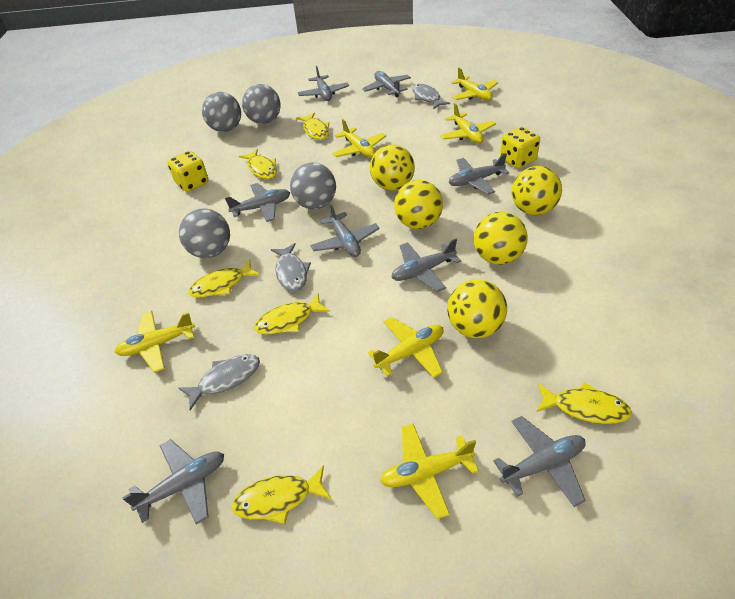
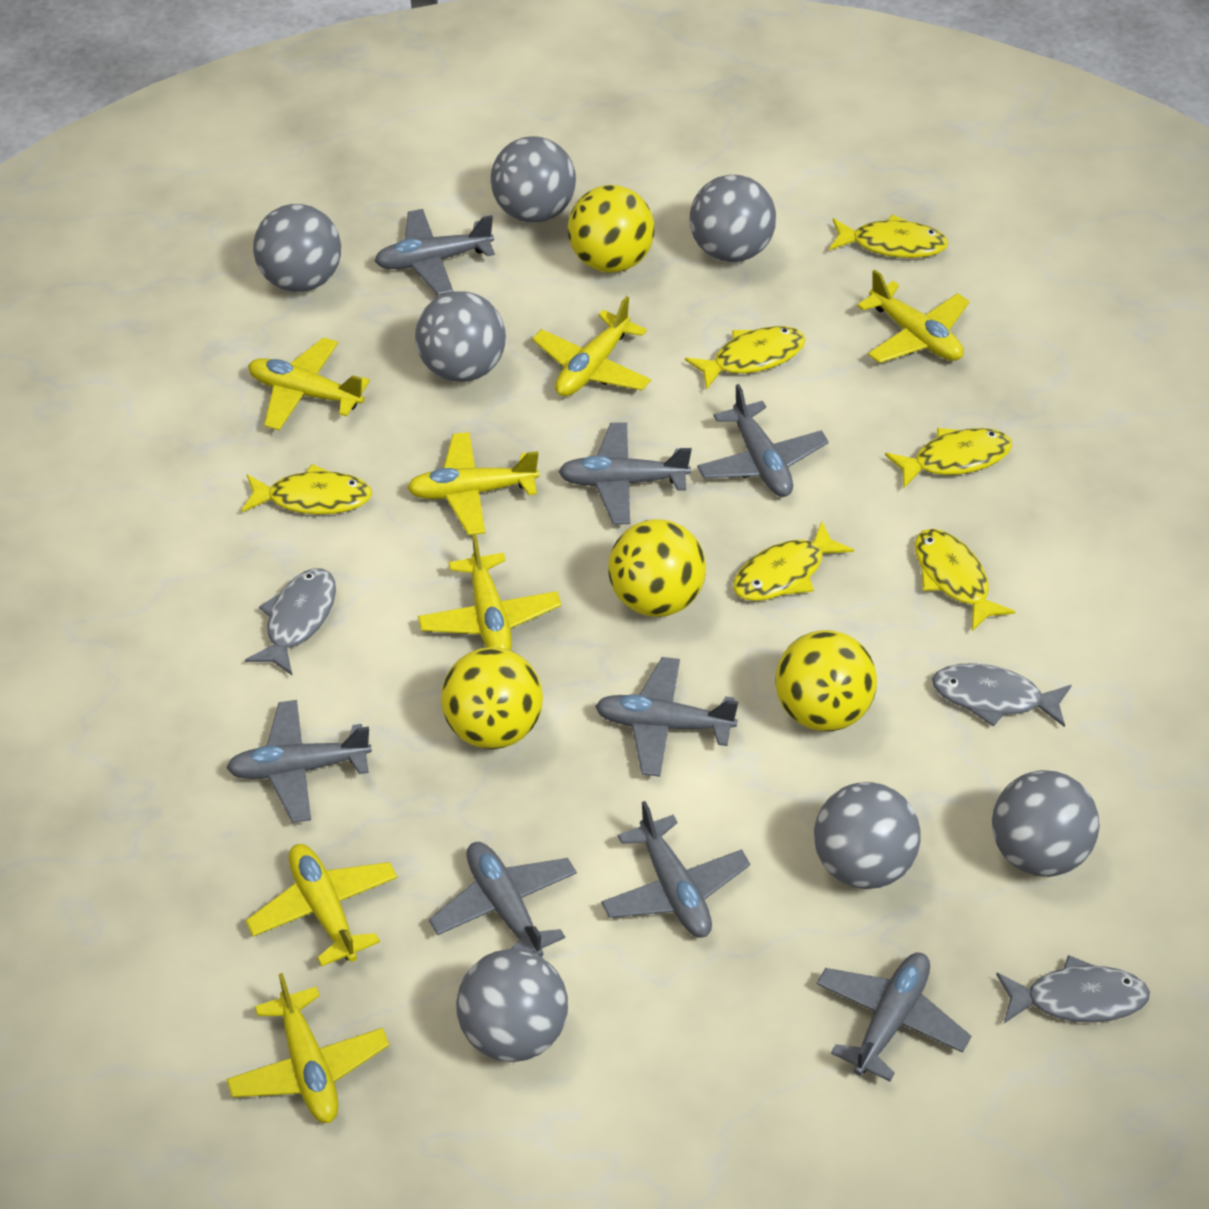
grey ball: [179,208,230,258] [202,92,241,132] [242,84,281,124] [290,162,336,209] = 4 -> [253,204,341,292] [415,291,506,382] [456,949,568,1062] [491,136,576,223] [690,175,776,262] [814,782,921,889] [992,770,1100,877] = 7
yellow ball: [370,144,415,191] [394,180,443,229] [447,279,507,338] [474,212,528,265] [512,166,562,215] = 5 -> [441,647,543,749] [568,185,655,273] [608,519,706,617] [775,630,877,731] = 4
yellow dice: [167,151,209,192] [500,127,540,168] = 2 -> none = 0
yellow plane: [114,311,195,373] [332,119,386,158] [368,317,444,378] [380,424,479,519] [440,103,496,144] [451,68,498,101] = 6 -> [226,973,389,1123] [245,844,398,967] [248,337,370,430] [407,432,539,535] [418,534,561,651] [532,296,651,396] [857,270,970,363] = 7

